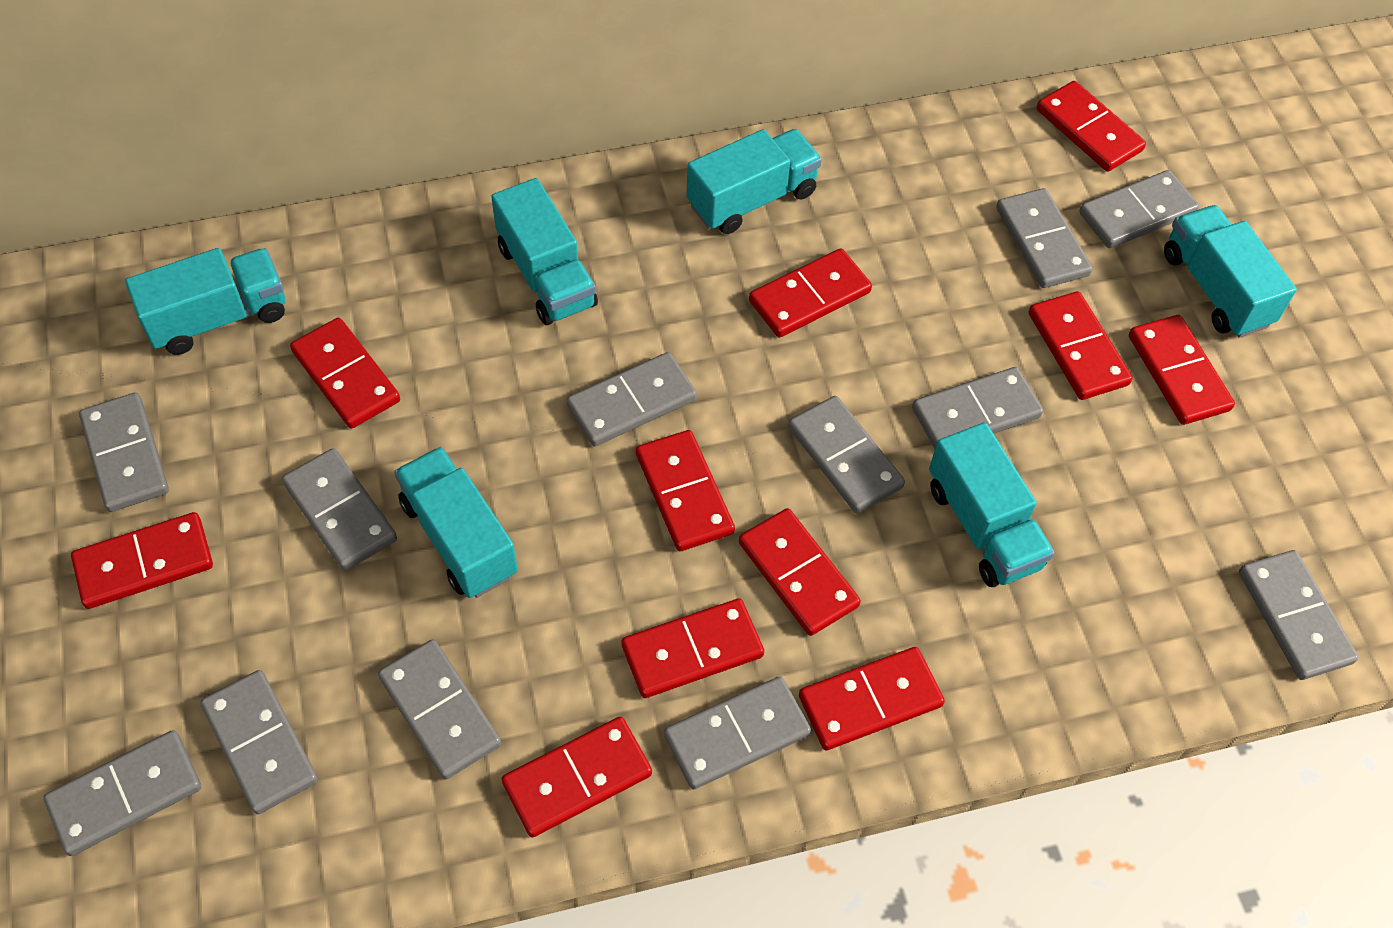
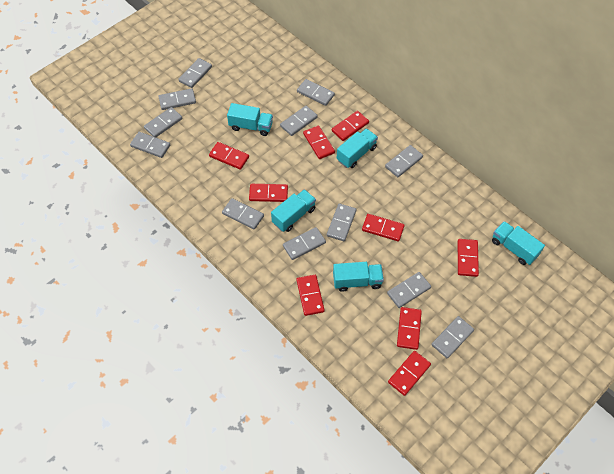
red domino: [71,512,213,609] [290,318,400,428] [502,717,652,837] [622,598,764,698] [636,430,735,551] [739,508,861,636] [749,248,872,337] [799,647,945,750] [1029,291,1133,400] [1037,81,1146,172] [1129,315,1235,425] = 11 -> [209,142,249,170] [249,184,288,202] [296,275,325,316] [303,126,335,159] [332,111,369,141] [362,214,404,241] [388,351,431,396] [397,307,422,350] [458,239,479,277] = 9
turquoise truck: [125,248,285,355] [394,447,518,598] [491,178,598,325] [687,129,822,234] [929,422,1055,587] [1164,205,1297,338] = 6 -> [227,103,273,136] [271,189,316,232] [333,262,384,292] [337,128,378,168] [492,221,545,265] = 5

